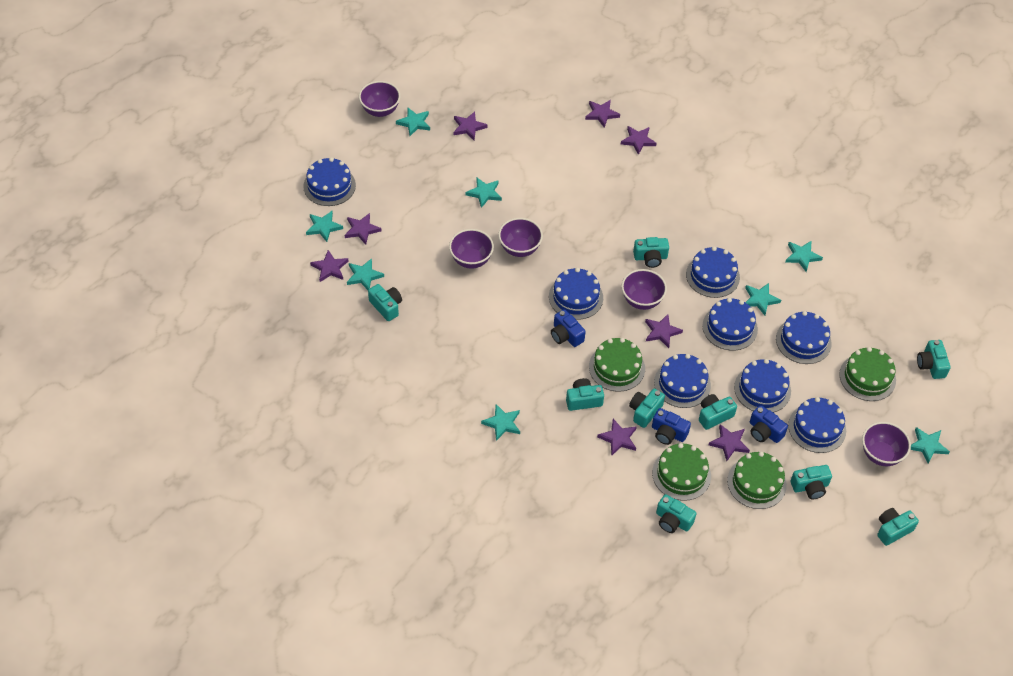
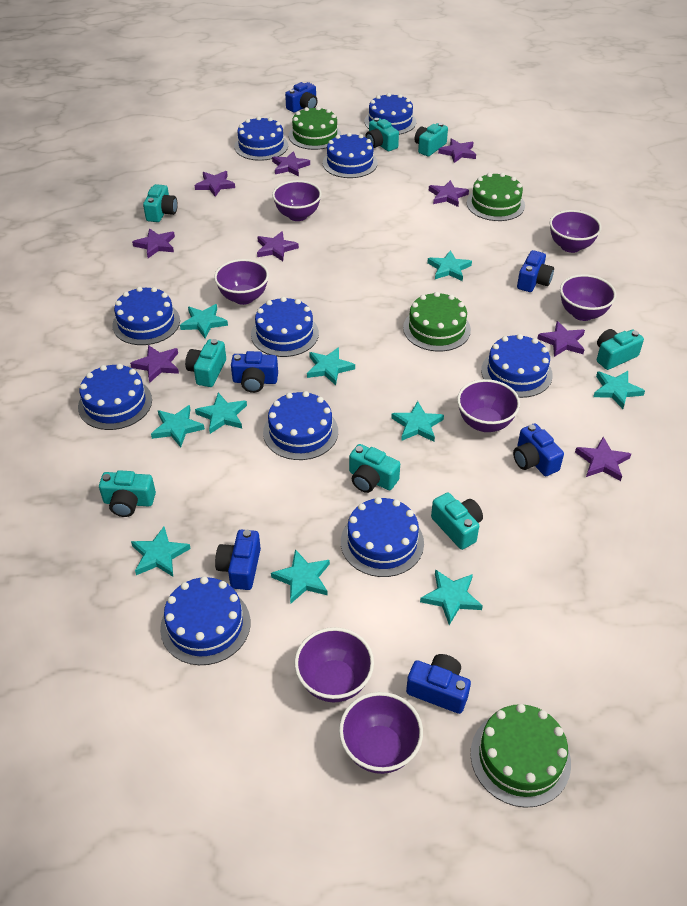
blue cake: [303,157,356,206] [549,268,603,320] [654,354,711,408] [686,247,740,298] [702,298,758,351] [734,359,791,413] [776,311,832,364] [788,397,846,453] = 8 -> [78,364,152,430] [112,287,180,345] [160,576,250,665] [235,116,288,161] [251,297,319,357] [263,391,338,460] [323,133,378,178] [341,497,424,577] [364,93,416,135] [481,334,553,398] = 10
blue camera: [551,309,586,347] [652,408,691,445] [750,405,788,443] = 3 -> [215,530,261,590] [231,351,278,393] [285,82,318,113] [406,654,471,714] [513,423,564,476] [517,250,554,292] = 6
purple bowl: [359,81,400,117] [449,229,494,269] [498,218,543,257] [621,269,667,310] [862,422,911,466] = 5 -> [214,259,269,305] [272,180,322,221] [294,627,374,702] [339,692,423,774] [457,379,520,432] [550,210,602,253] [560,274,616,321] = 7
purple star: [310,250,349,282] [345,213,381,245] [454,112,488,140] [585,100,620,128] [597,419,637,456] [621,126,656,155] [645,314,683,348] [709,424,750,461] = 8 -> [130,345,179,382] [132,228,175,258] [195,171,235,197] [257,231,299,261] [272,151,310,176] [429,180,469,207] [438,138,476,163] [537,321,585,357] [575,437,631,481] = 9
turquoise camera: [368,284,402,321] [566,378,604,411] [629,388,665,428] [633,237,669,268] [656,494,696,533] [699,394,737,430] [790,465,832,499] [877,508,919,546] [917,340,950,379] = 9 -> [99,470,156,517] [143,184,178,222] [185,339,226,387] [349,444,400,493] [365,118,399,151] [415,123,448,156] [431,492,483,550] [597,329,644,370] = 8
turquoise star: [306,211,343,242] [347,258,384,290] [396,108,430,136] [466,177,502,208] [481,404,520,441] [745,283,781,315] [785,241,823,272] [911,427,950,464] = 8 -> [131,527,191,577] [151,405,205,447] [180,304,228,338] [195,393,247,434] [271,549,330,603] [307,347,355,385] [391,401,444,442] [420,569,483,625] [427,250,472,281] [593,371,645,409] = 10

